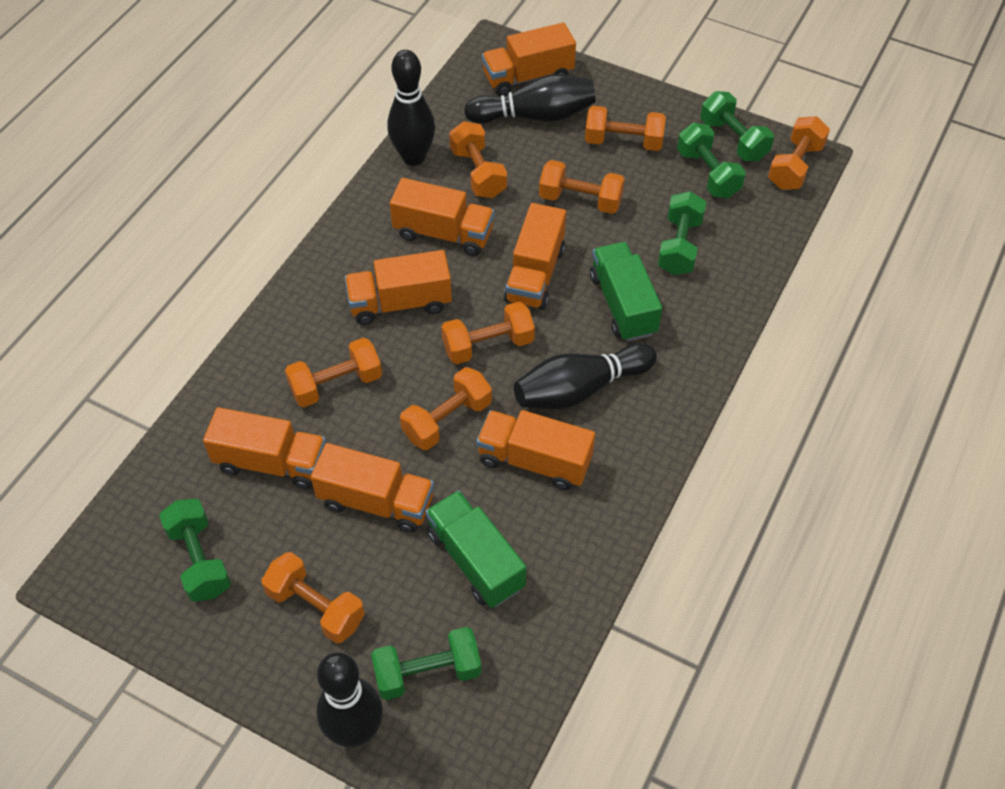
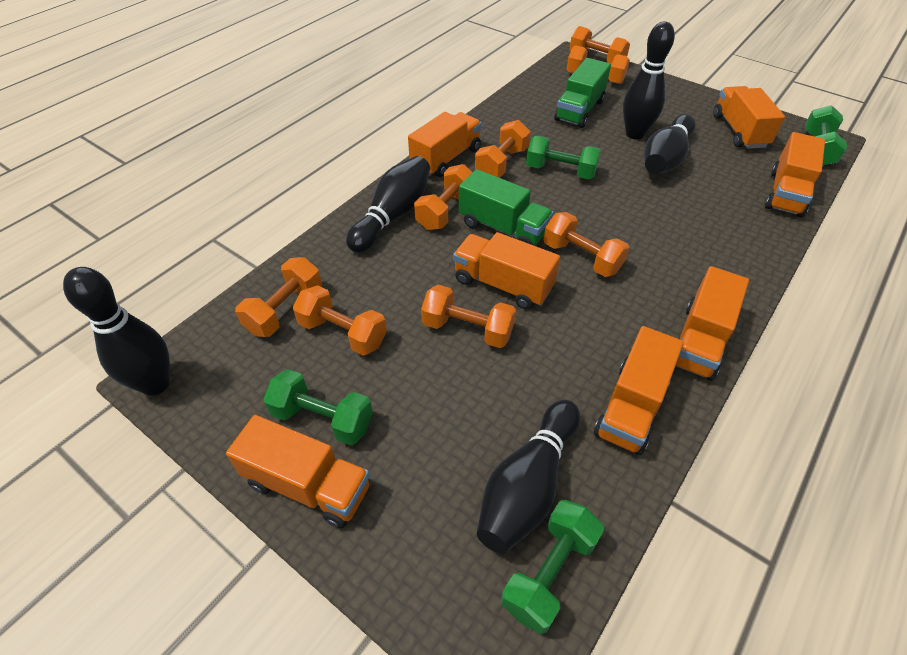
black bowling pin: [317,652,383,747] [387,50,435,166] [464,74,596,124] [514,343,657,409] = 4 -> [63,267,170,396] [346,156,430,253] [477,400,580,554] [623,22,675,139] [644,114,696,174] = 5
green dumbbell: [159,499,231,602] [371,627,482,700] [658,191,706,275] [677,123,746,198] [700,91,774,161] = 5 -> [263,369,373,445] [501,500,605,634] [526,136,601,179] [805,105,847,165] = 4

